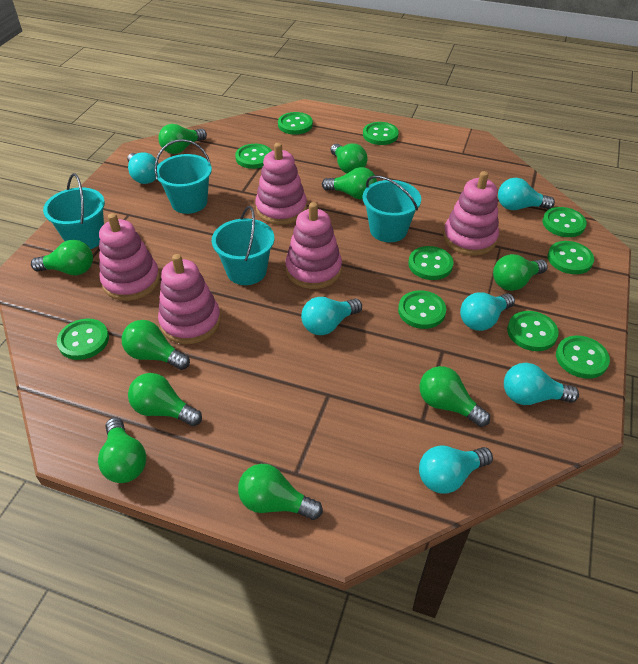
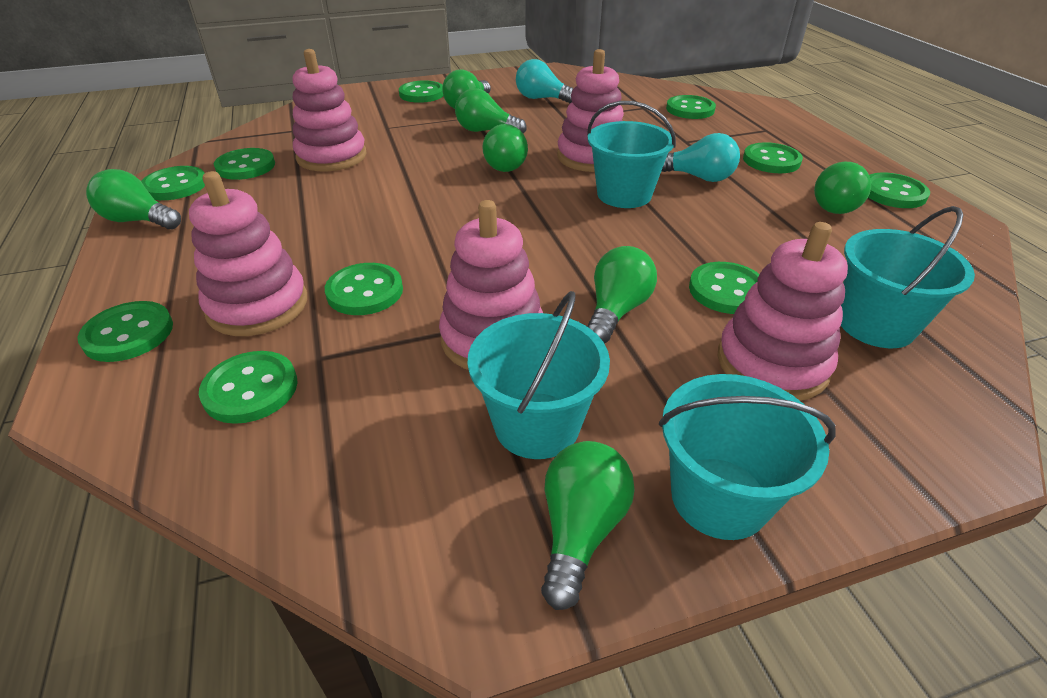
green light bulb: [31,240,93,275] [98,417,147,483] [121,320,190,370] [128,373,202,426] [158,124,207,154] [238,464,323,520] [322,167,377,199] [331,143,368,173] [419,366,490,427] [493,254,548,291] = 10 -> [86,169,181,229] [442,69,491,109] [455,89,526,133] [482,124,528,172] [541,441,635,610] [587,246,657,344] [814,162,871,214] = 7
turquoise light bulb: [127,152,159,184] [301,297,362,335] [419,446,493,494] [460,292,515,331] [498,178,555,210] [504,363,579,405] = 6 -> [516,59,573,104] [661,133,740,182] = 2

